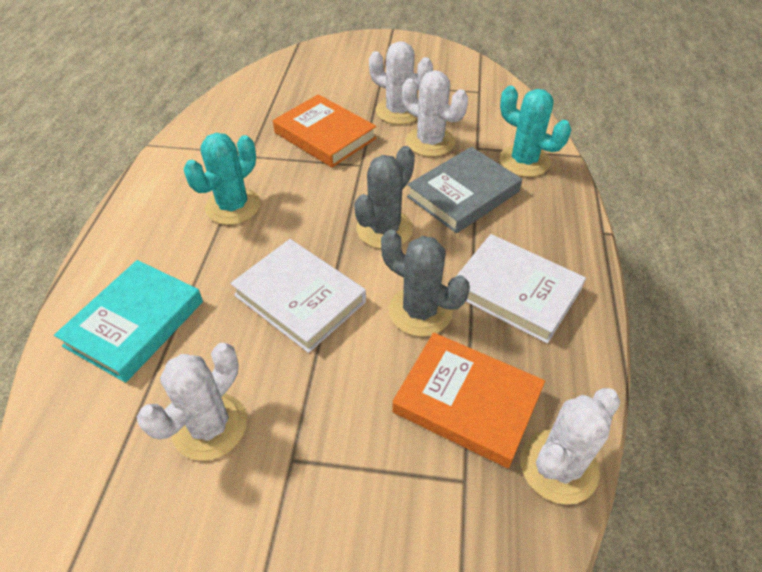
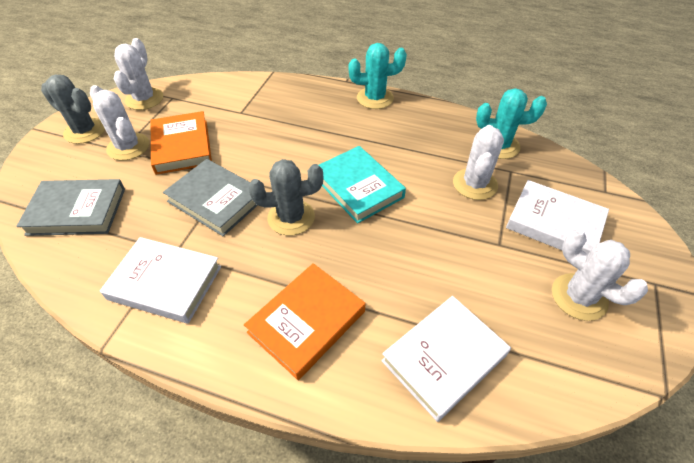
grey book: [407,147,522,233] = 1 -> [16,179,125,236] [163,159,258,236] = 2
white book: [230,239,366,353] [456,234,586,343] = 2 -> [100,237,221,324] [381,296,511,422] [506,180,609,254] = 3

